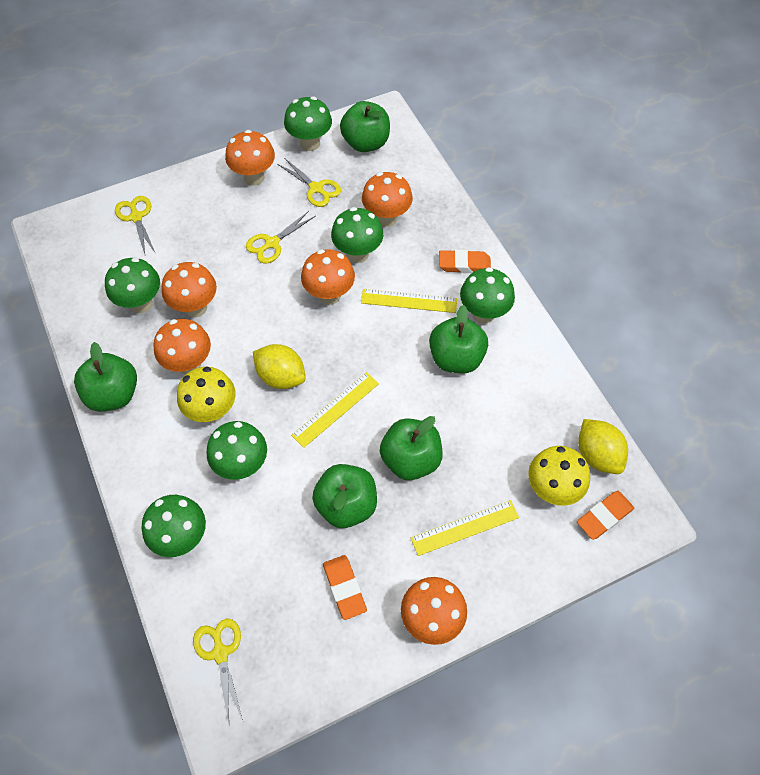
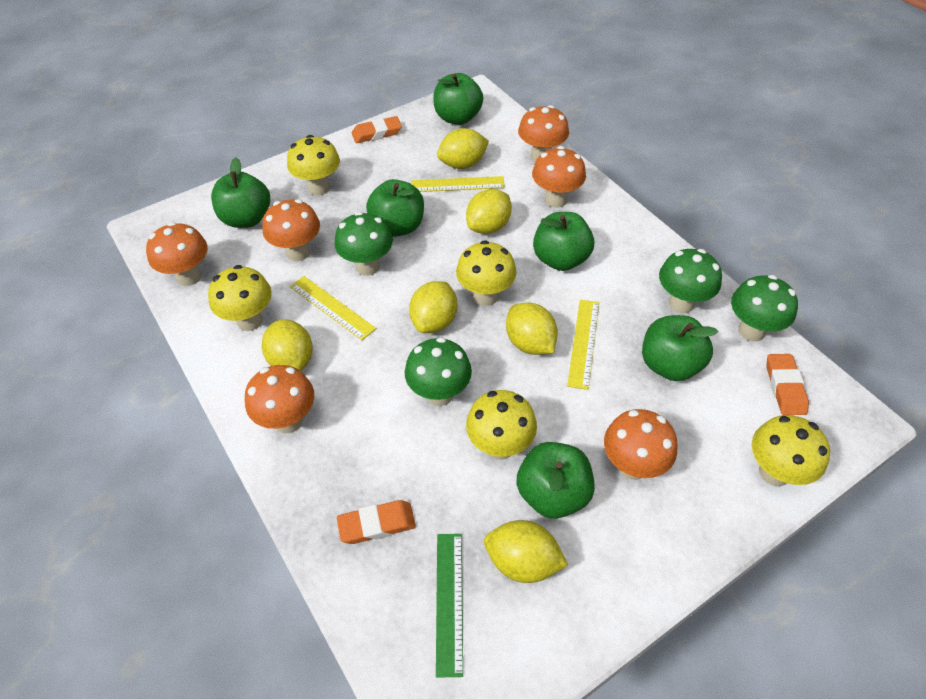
green apple: [74,342,137,412] [312,464,377,528] [340,101,390,152] [380,416,443,480] [429,305,488,373] = 5 -> [211,157,270,228] [366,179,424,237] [433,73,483,125] [516,442,595,519] [533,212,594,271] [642,315,718,381] = 6
green mushroom: [105,258,160,313] [141,495,206,557] [207,421,267,480] [284,96,332,151] [331,207,383,263] [460,267,515,324] = 6 -> [334,212,393,276] [405,337,472,406] [659,249,722,313] [731,275,798,341] = 4
green ruler: none = 0 -> [436,534,463,677] = 1
yellow lemon: [253,344,306,389] [578,419,628,474] = 2 -> [262,319,313,371] [409,281,457,333] [437,128,489,169] [466,189,512,234] [484,520,568,583] [506,303,558,355] = 6
yellow mushroom: [177,367,236,423] [528,446,590,506] = 2 -> [208,265,272,331] [287,135,340,195] [456,240,516,306] [466,390,537,460] [752,415,830,486] = 5
yellow scissors: [115,196,156,254] [193,619,243,723] [246,211,316,263] [277,159,341,207] = 4 -> none = 0

